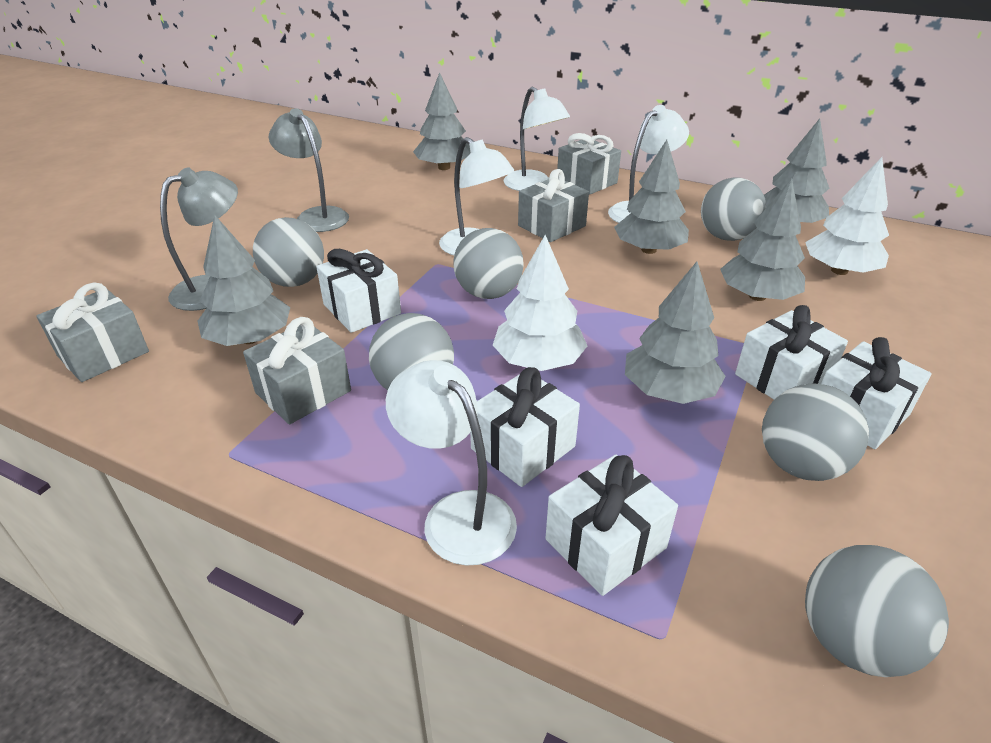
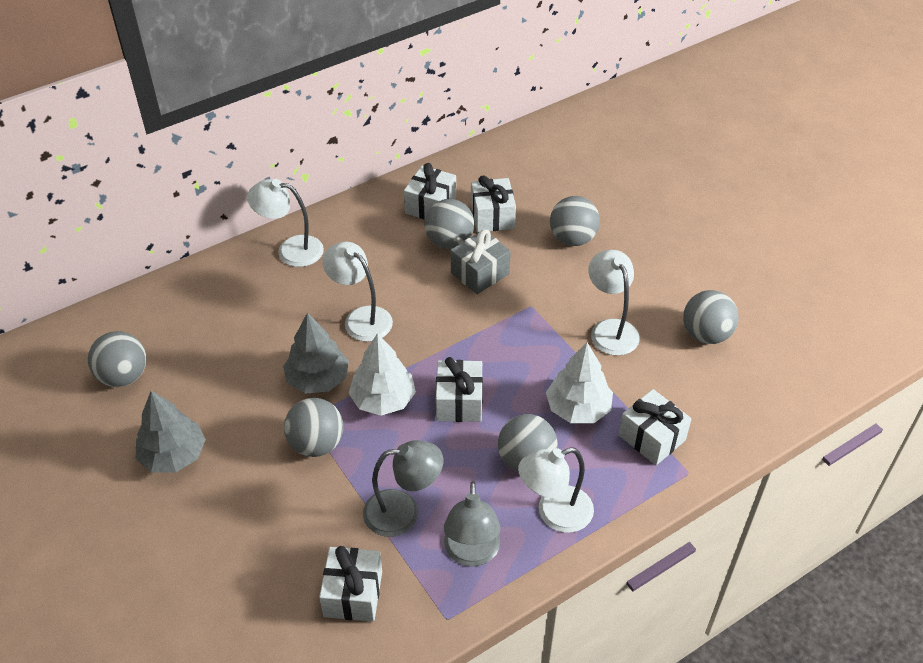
grey gift: [37,283,149,382] [243,317,351,424] [518,169,589,242] [557,133,621,195] = 4 -> [451,229,511,294] = 1
grey tree: [197,215,290,346] [413,72,470,170] [614,140,689,254] [625,261,726,404] [720,178,805,301] [764,119,829,223] = 6 -> [135,391,206,473] [283,312,349,394] = 2

